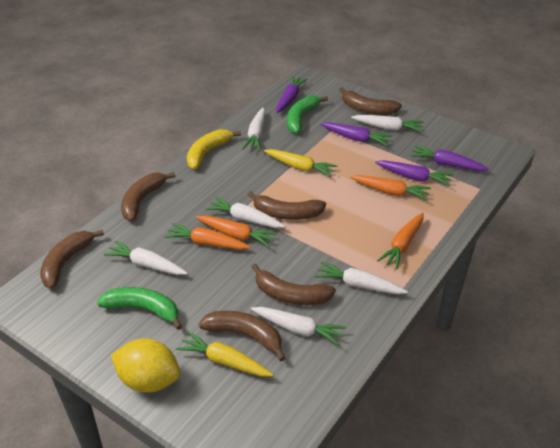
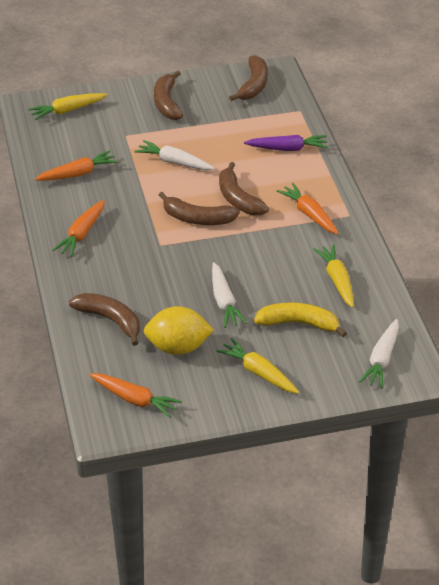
brown banana: [40,230,104,289] [121,172,175,221] [199,311,285,361] [247,191,326,220] [251,263,336,305] [339,87,402,115] = 6 -> [69,293,140,346] [154,70,183,120] [159,192,240,225] [219,162,269,215] [229,55,268,101] = 5
green banana: [97,287,182,330] [287,95,328,134] = 2 -> none = 0
purple carrot: [276,76,308,113] [321,122,393,146] [375,160,454,186] [411,145,489,171] = 4 -> [244,135,328,151] = 1
white carrot: [104,240,188,275] [206,197,285,228] [242,107,265,151] [251,307,346,345] [315,261,408,294] [351,115,424,132] = 6 -> [134,140,215,170] [212,262,247,328] [359,319,399,388] = 3
yellow carrot: [176,331,273,377] [264,149,337,177] = 2 -> [28,93,108,120] [216,338,299,394] [313,244,354,308] = 3

